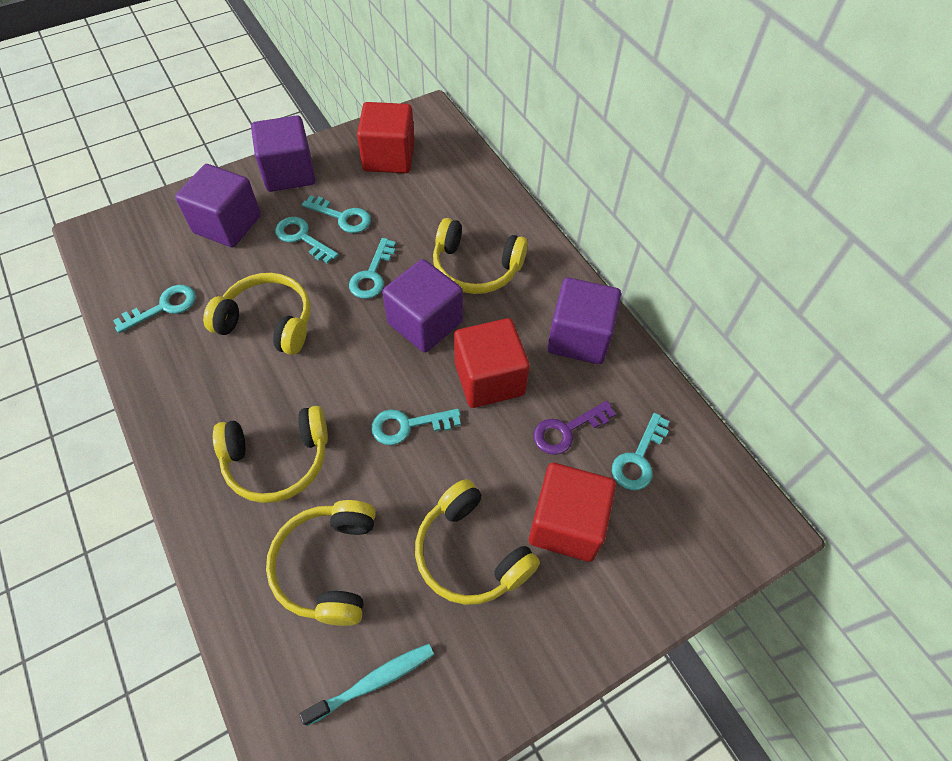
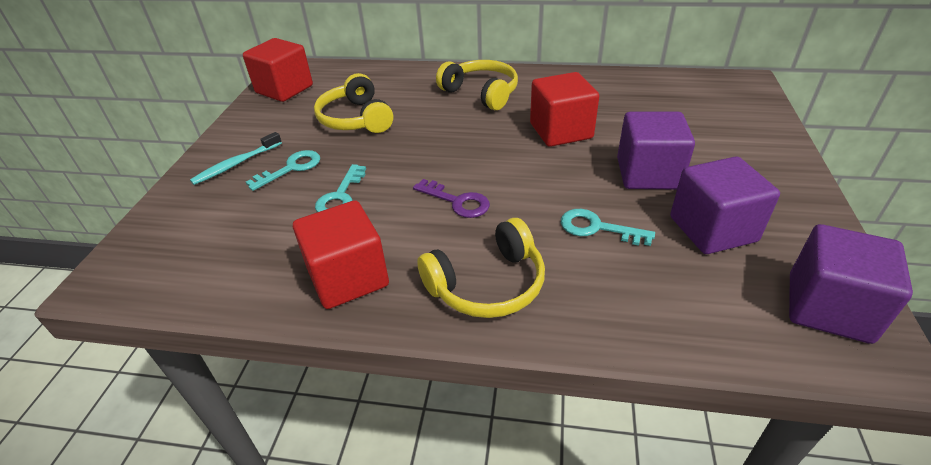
purple cube: [175,164,261,247] [251,115,316,192] [382,259,463,353] [547,277,621,364] = 4 -> [617,112,695,190] [670,156,780,254] [789,224,913,344] = 3
turquoise key: [113,285,196,333] [275,217,338,264] [302,195,371,233] [349,238,396,299] [371,409,461,445] [612,413,670,490] = 6 -> [246,150,320,191] [315,164,366,212] [561,209,655,246] = 3
yellow headphones: [203,273,311,355] [213,406,328,503] [266,500,376,626] [415,479,540,605] [433,218,528,294] = 5 -> [314,73,393,133] [417,218,545,318] [436,60,518,110] = 3

